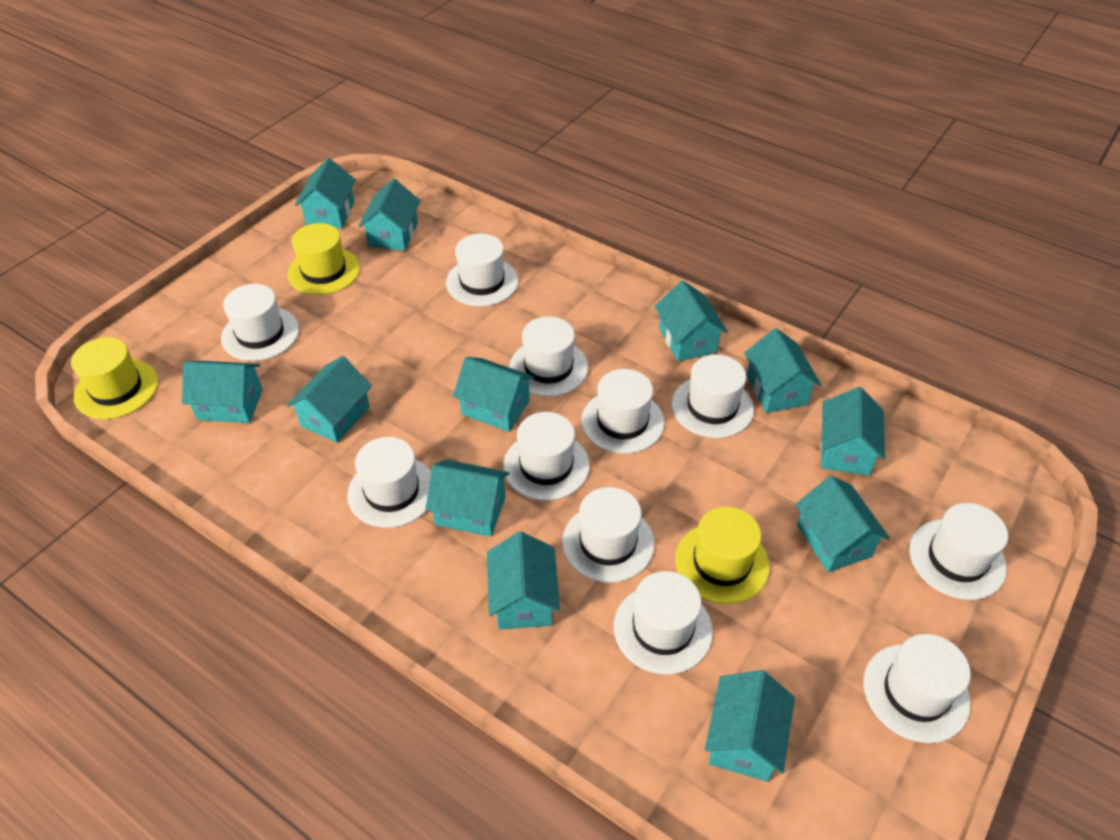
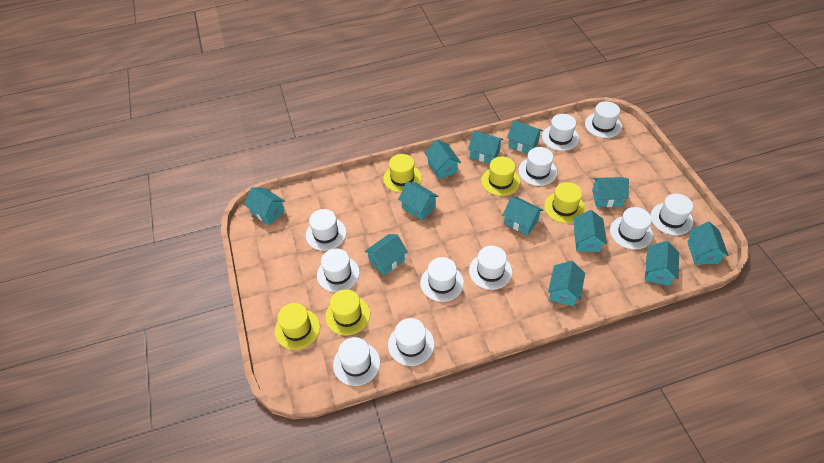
yellow hat: [71,337,158,419] [287,223,360,295] [675,507,770,604] = 3 -> [275,303,320,350] [325,289,370,335] [383,154,422,193] [481,157,520,196] [544,182,585,223] = 5

